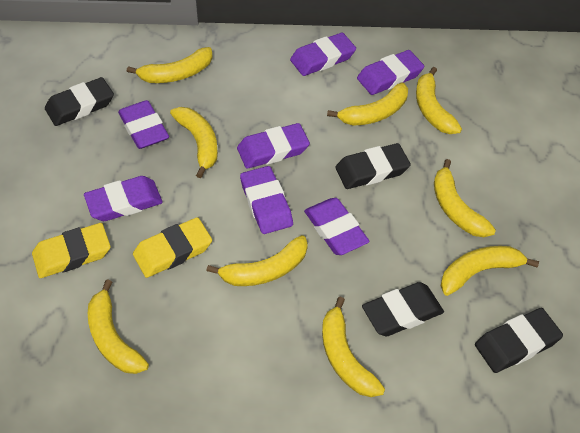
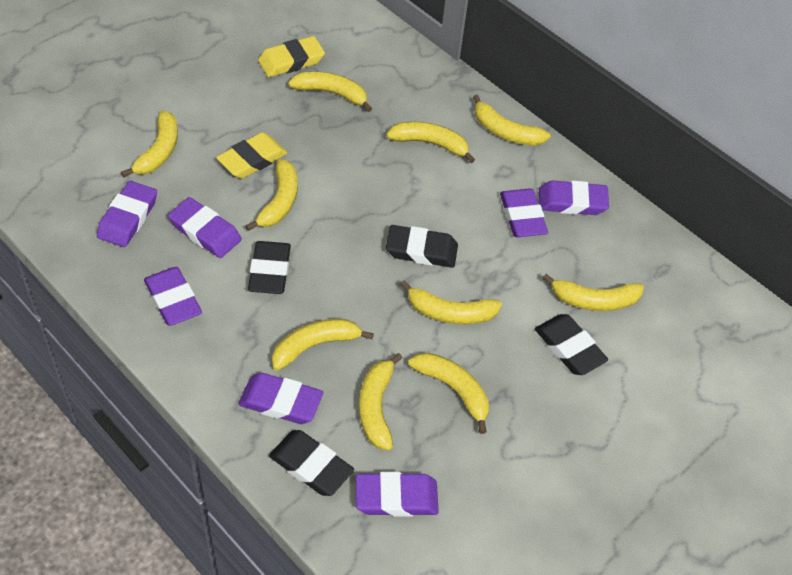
yellow banana: [88,279,149,374] [127,47,213,83] [170,107,218,178] [206,235,308,286] [322,297,385,397] [327,83,408,126] [416,67,462,134] [434,159,496,237] [441,246,539,296] = 9 -> [121,110,178,177] [246,159,298,231] [272,319,374,371] [288,71,372,112] [359,353,402,450] [386,122,475,163] [400,280,502,325] [408,353,489,434] [473,94,550,146] [543,274,644,311] = 10

